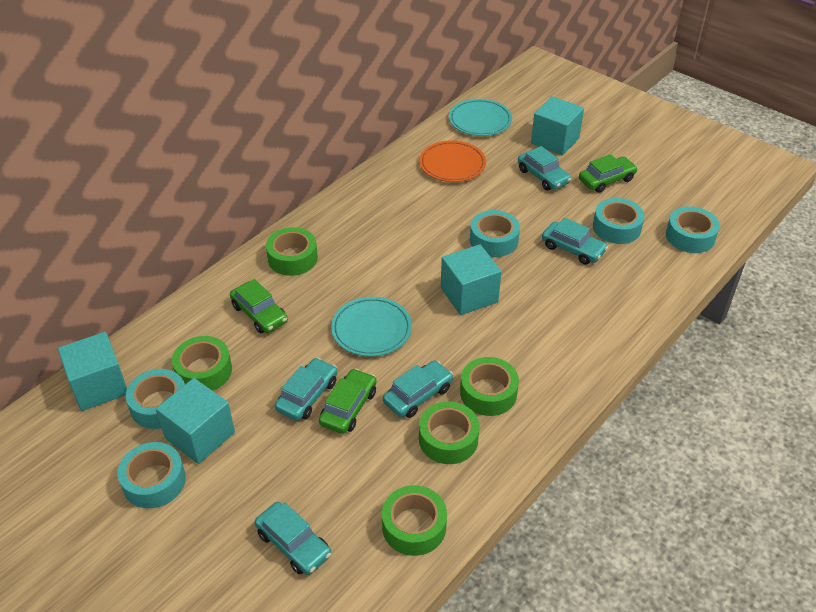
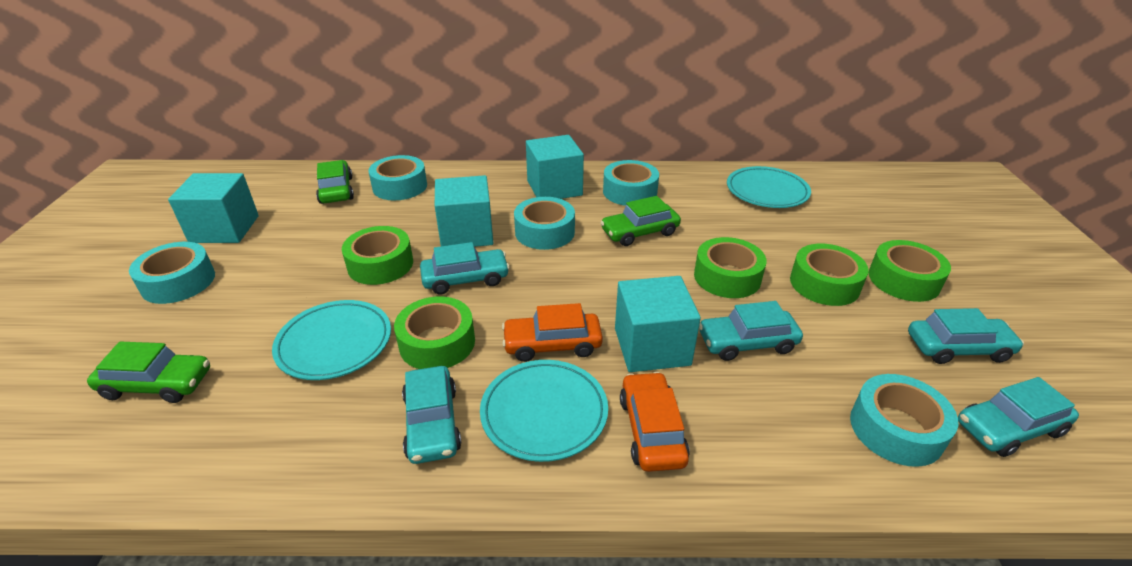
orange car: none = 0 -> [502,303,603,362] [620,372,690,472] = 2
orange plate: [419,140,486,182] = 1 -> none = 0
turquoise plate: [331,297,412,357] [449,99,512,136] = 2 -> [272,300,391,380] [480,360,608,462] [727,166,811,208] = 3

